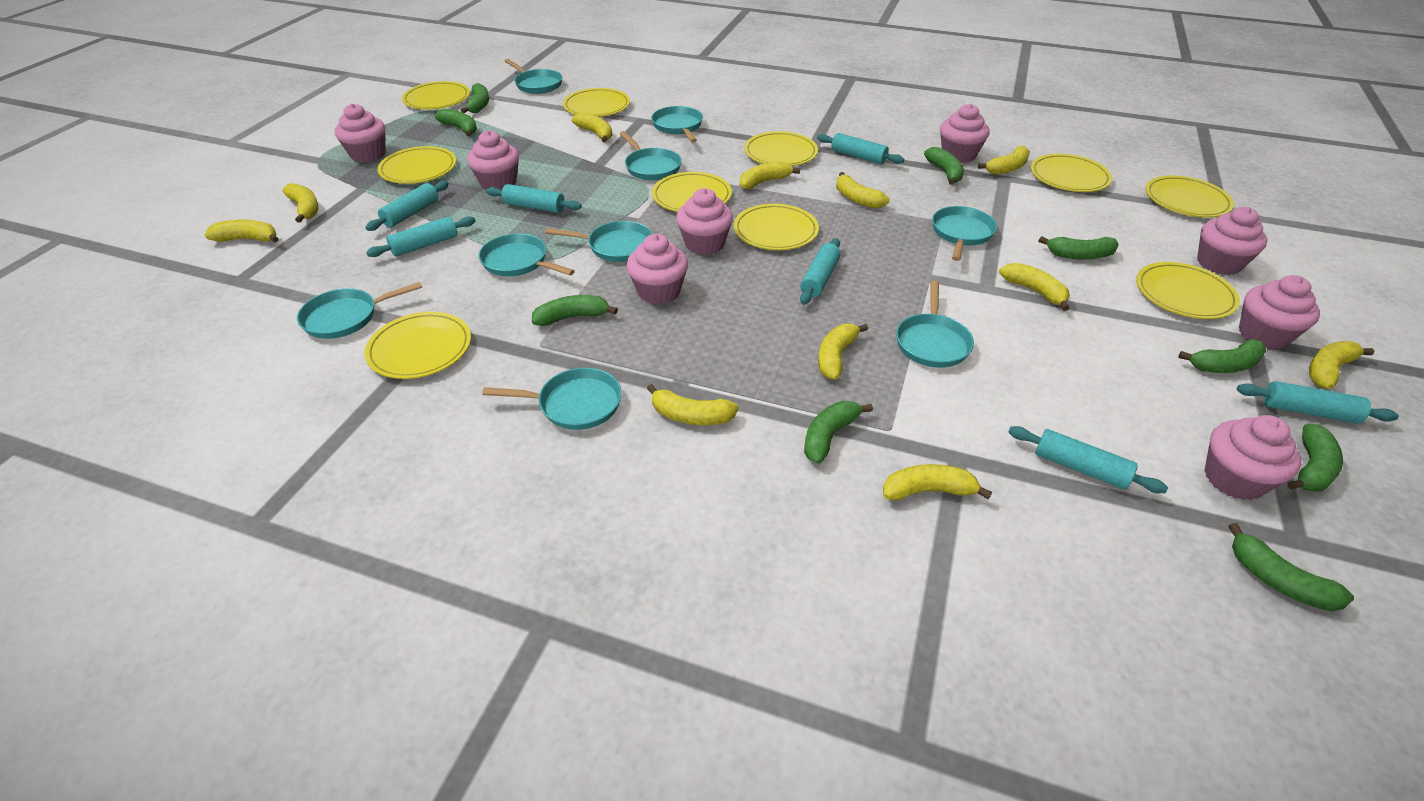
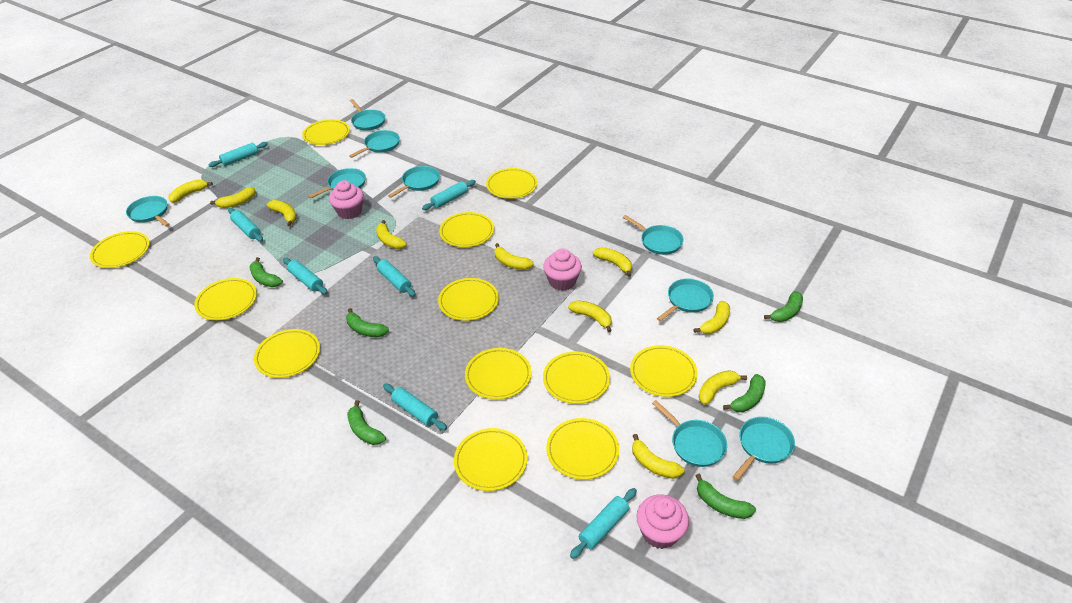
green banana: [435,108,477,136] [461,83,489,113] [532,295,618,326] [804,401,873,464] [924,147,964,185] [1039,236,1119,260] [1178,339,1266,373] [1228,523,1354,611] [1287,424,1343,491] = 9 -> [249,257,283,287] [346,308,389,337] [347,400,386,445] [695,474,756,519] [723,374,766,413] [764,291,803,322] = 6
pink cupcake: [335,104,385,162] [467,130,519,190] [626,234,688,304] [676,188,733,255] [940,104,989,163] [1197,207,1267,275] [1204,415,1301,500] [1239,275,1320,349] = 8 -> [329,180,364,219] [543,248,582,291] [636,494,689,549] = 3
yellow banana: [204,219,279,242] [283,183,319,223] [572,112,612,142] [647,384,739,425] [740,161,800,189] [818,324,868,379] [836,172,890,209] [883,464,992,501] [978,146,1030,175] [999,263,1070,311] [1309,341,1374,389] = 11 -> [168,179,213,203] [210,187,256,208] [267,200,297,226] [376,220,406,249] [494,243,534,270] [568,300,612,332] [593,247,632,277] [632,434,685,479] [693,301,730,334] [699,370,747,405] = 10
yellow plate: [365,312,471,379] [377,146,456,184] [402,81,470,110] [563,88,630,117] [652,172,732,212] [734,204,819,250] [744,131,818,166] [1031,154,1112,192] [1136,262,1240,319] [1145,175,1234,218] = 10 -> [90,231,150,268] [194,278,257,320] [254,329,320,378] [302,119,350,145] [438,278,499,321] [439,212,494,247] [454,428,528,491] [465,348,531,399] [486,168,537,199] [543,352,610,404] [546,418,619,480] [630,345,698,397] = 12

